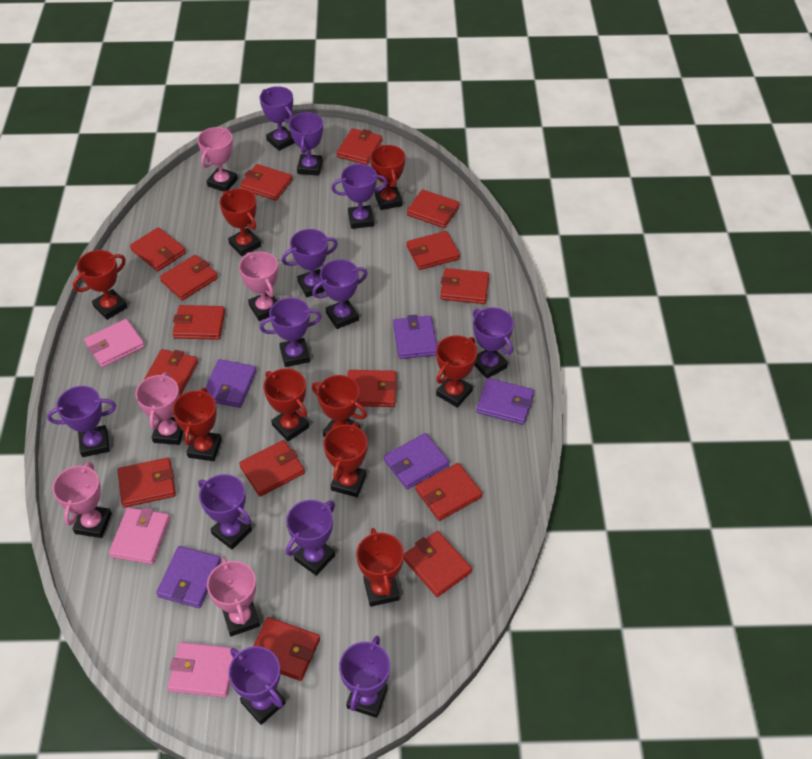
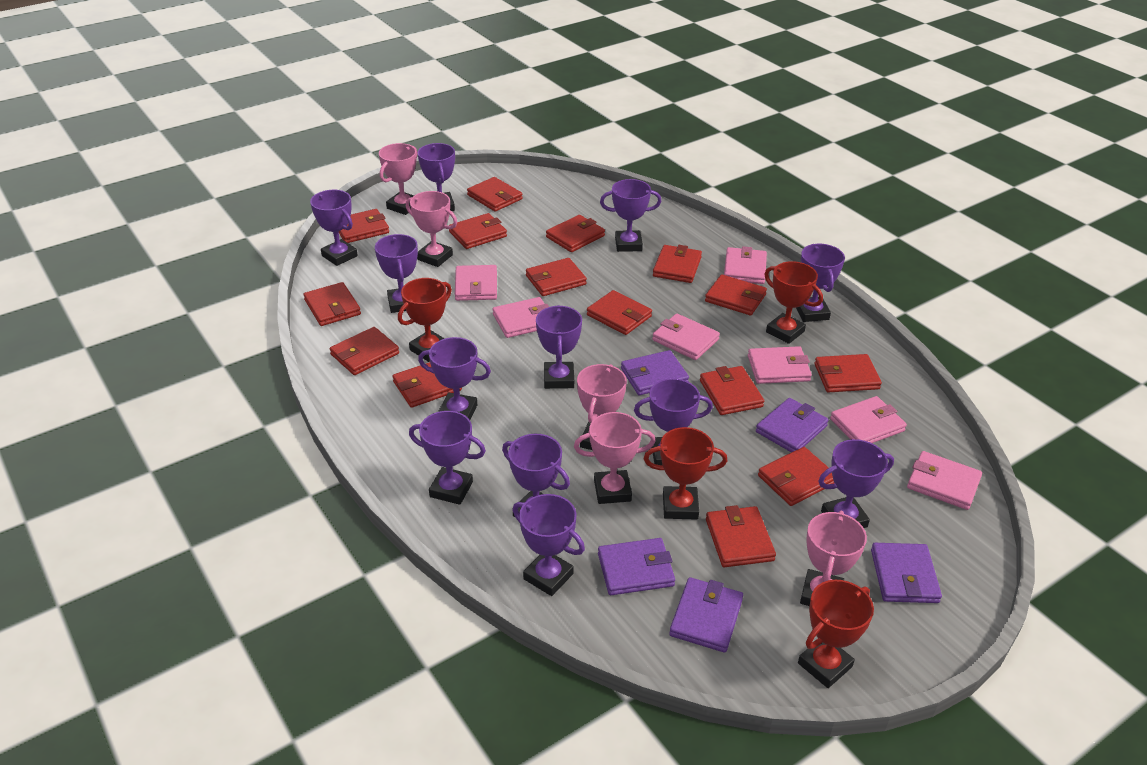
pink wallet: [84,319,145,367] [109,507,170,564] [168,642,236,698] = 3 -> [455,265,497,301] [493,297,549,338] [652,313,720,360] [724,246,767,284] [748,346,812,384] [830,396,907,443] [907,451,982,510] = 7
red trophy: [73,250,128,320] [172,388,222,461] [219,188,261,256] [263,368,309,442] [312,375,367,437] [323,422,368,497] [356,528,404,607] [370,145,405,210] [436,335,477,408] = 9 -> [398,278,452,362] [644,427,727,520] [764,261,823,344] [798,580,874,688] = 4

